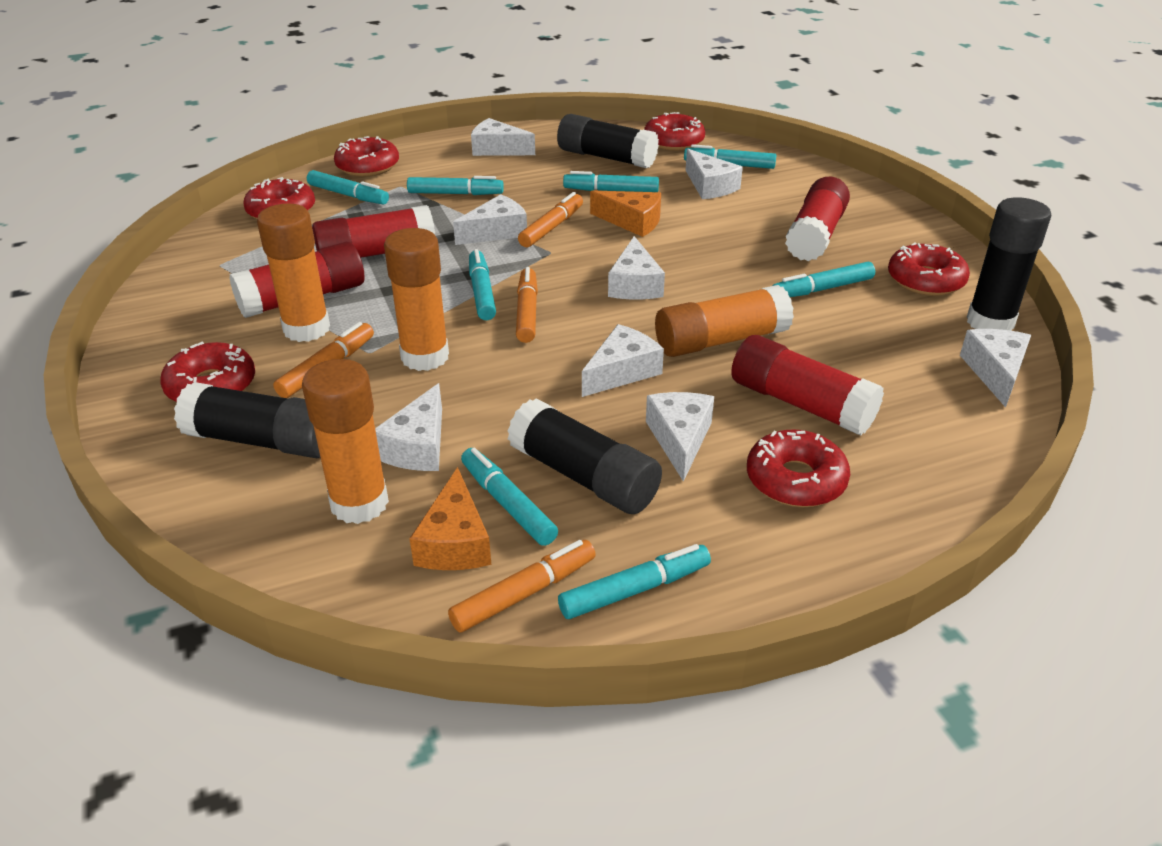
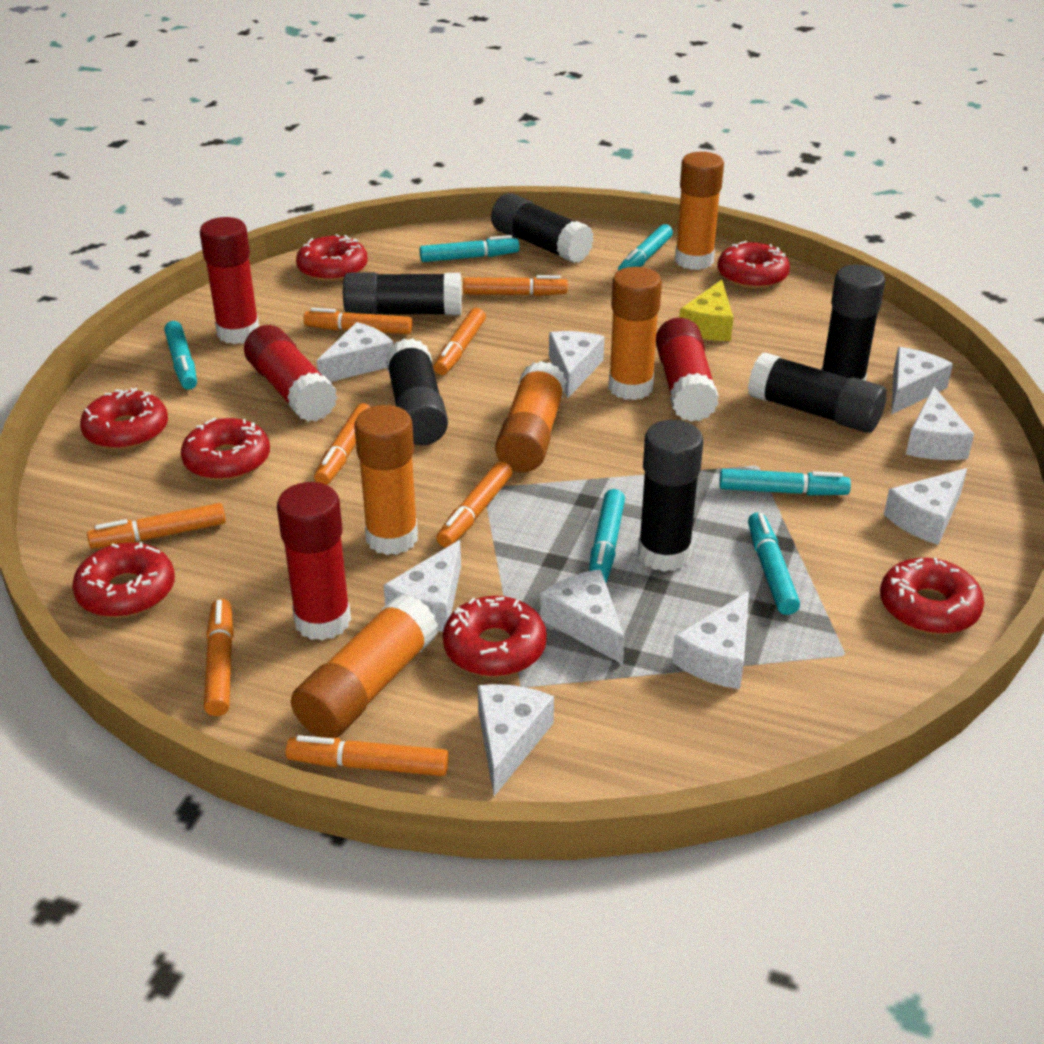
black glue stick: [174,382,321,458] [507,398,662,514] [557,114,659,168] [967,197,1051,331] = 4 -> [343,272,462,315] [386,338,448,445] [491,193,594,263] [638,420,703,572] [748,352,887,433] [821,265,885,381] = 6
orange cheese: [409,467,491,570] [590,190,661,237] = 2 -> none = 0
orange glue stick: [257,203,330,342] [302,359,389,524] [384,228,449,371] [655,285,794,357] = 4 -> [291,594,438,738] [354,405,418,555] [495,361,567,472] [608,267,662,400] [675,152,724,270] = 5
orange marker: [273,322,374,398] [448,540,596,633] [516,267,538,343] [518,192,583,247] = 4 -> [87,503,226,549] [204,599,234,716] [285,735,449,776] [303,308,412,334] [314,403,371,485] [434,308,486,375] [436,461,512,548] [463,275,568,296] = 8
red donut: [160,342,255,402] [243,177,315,219] [334,136,399,177] [644,112,705,151] [747,429,850,507] [888,242,970,296] = 6 -> [72,542,175,618] [80,388,168,450] [181,418,270,481] [296,234,368,282] [443,596,547,677] [718,241,790,289] [880,558,984,635] = 7
turquoise marker: [307,170,389,205] [407,176,504,195] [461,448,558,546] [469,249,496,320] [558,544,711,619] [563,171,659,192] [684,144,776,169] [773,261,875,297] = 8 -> [164,321,197,390] [420,235,520,262] [589,489,625,583] [618,224,673,271] [719,469,851,495] [748,512,800,615] = 6
white cheese: [375,383,442,471] [453,194,527,245] [471,118,535,156] [582,324,664,397] [608,236,665,299] [646,392,714,482] [686,149,743,199] [960,329,1031,408] = 8 -> [317,322,394,382] [384,540,461,632] [478,684,554,796] [540,569,625,665] [549,331,605,398] [672,591,749,689] [884,468,967,545] [892,347,953,414] [906,387,974,460] = 9
yellow cheese: none = 0 -> [679,280,733,341] = 1

